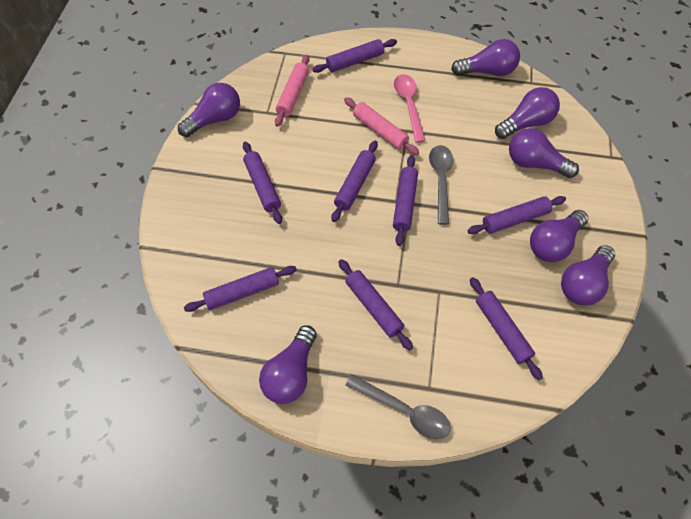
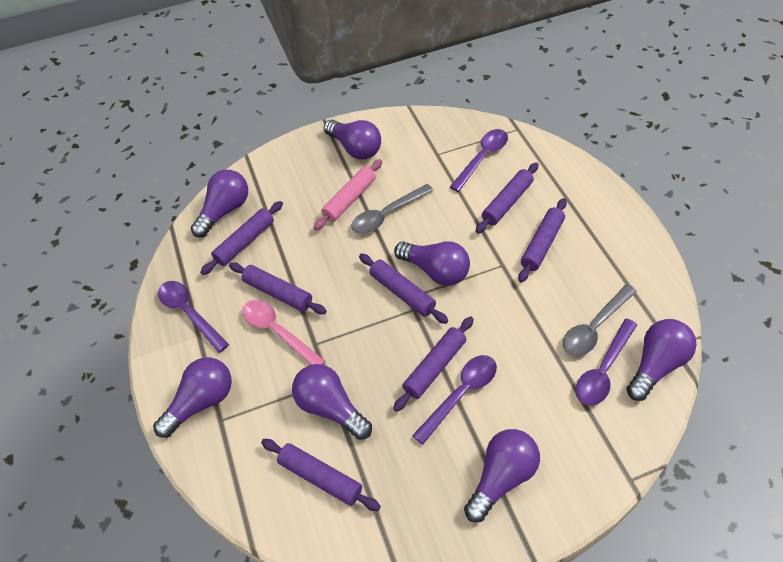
pink rolling pin: [275,55,310,126] [344,97,419,155] = 2 -> [314,159,382,230] = 1
purple rolling pin: [184,266,297,312] [243,142,282,224] [312,39,397,73] [331,141,378,222] [338,259,413,351] [393,155,418,246] [467,196,566,234] [470,277,543,380] = 8 -> [200,201,283,275] [229,262,327,314] [261,439,381,511] [359,254,448,324] [393,317,474,412] [476,162,539,234] [518,198,567,283] = 7
purple spoon: none = 0 -> [158,281,229,353] [412,355,497,445] [450,129,508,192] [576,318,637,406] = 4

